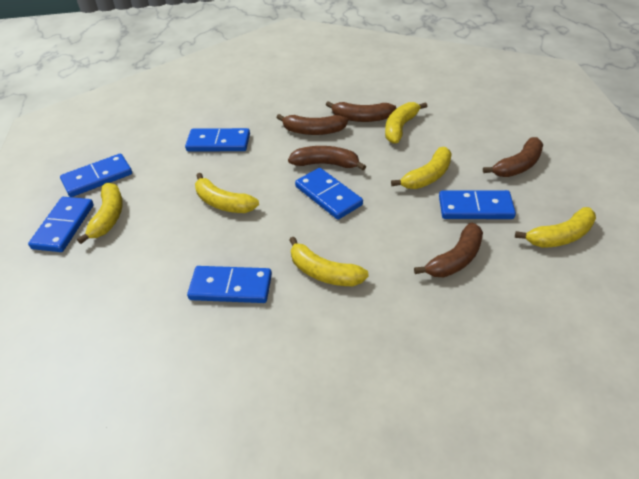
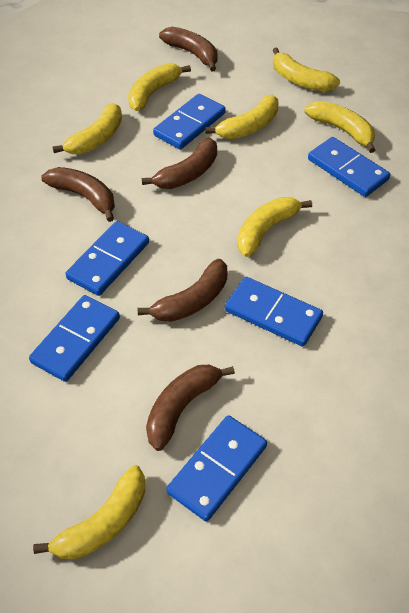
yellow banana: [77,183,123,244] [195,173,259,213] [289,237,369,286] [385,102,427,144] [391,147,452,189] [515,207,596,248] = 6 -> [33,465,145,560] [52,103,122,154] [128,63,191,111] [205,95,279,139] [237,197,312,257] [272,47,340,92] [304,101,375,153] = 7

